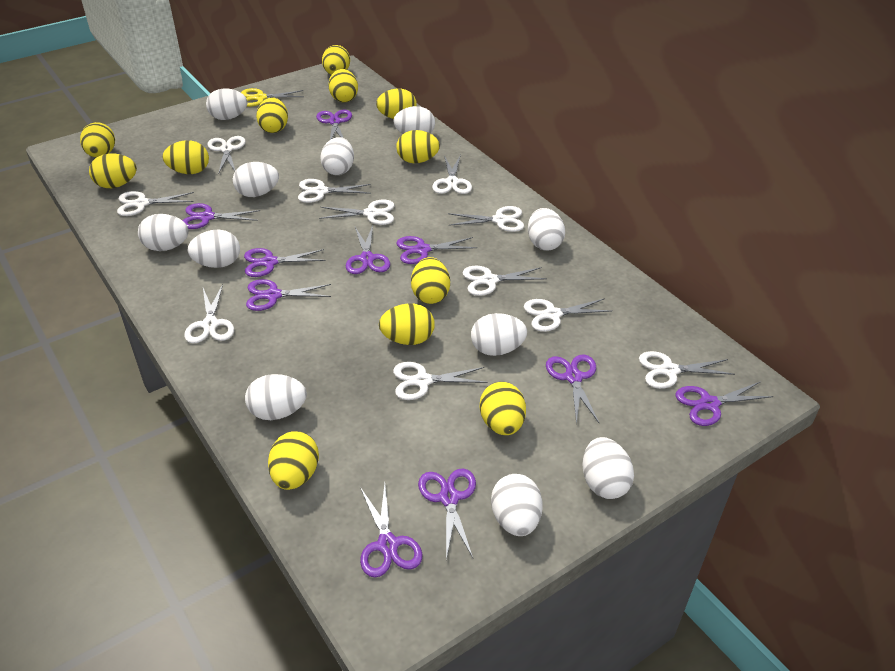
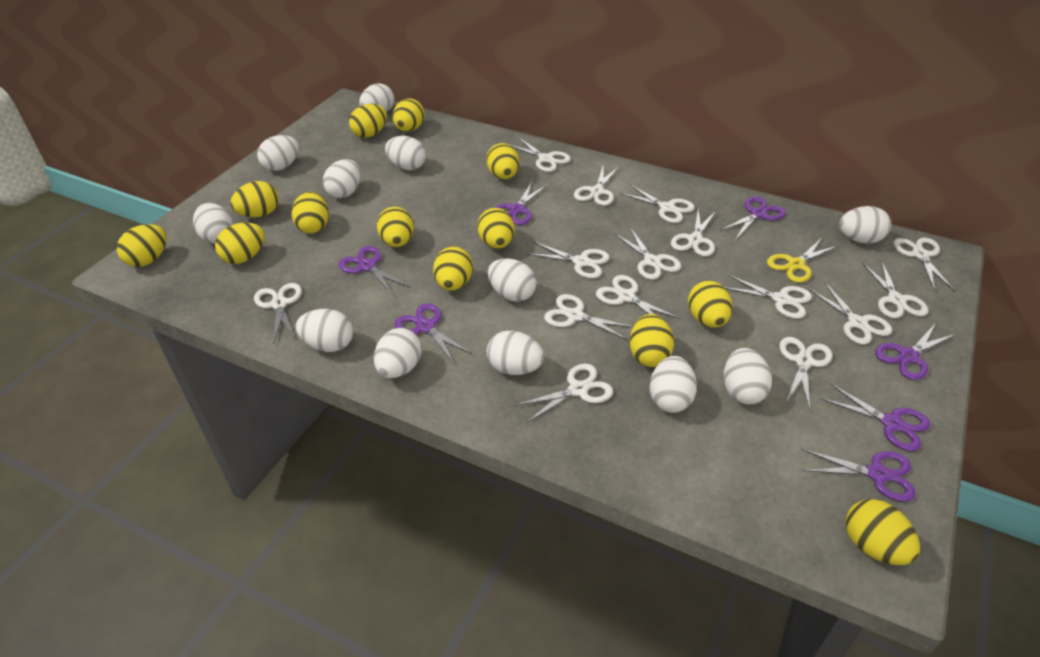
purple scissors: [183,203,260,229] [244,248,326,277] [246,279,331,311] [316,110,352,140] [346,225,390,274] [360,484,423,577] [396,236,477,264] [418,468,476,560] [546,355,599,424] [676,381,774,426] = 10 -> [338,246,410,295] [395,303,472,363] [494,182,548,225] [720,197,786,240] [802,449,916,502] [821,383,930,451] [875,323,956,380] = 7
white egg: [138,214,189,251] [187,230,240,268] [206,88,247,120] [233,162,279,197] [245,374,307,420] [320,137,354,175] [393,106,435,134] [471,313,527,356] [491,474,543,536] [528,208,565,251] [582,437,634,499] = 11 -> [193,203,233,244] [257,135,299,171] [296,309,353,352] [323,159,361,198] [359,83,394,112] [374,328,422,378] [385,136,426,170] [487,331,544,375] [488,258,537,302] [649,356,697,413] [724,348,772,404] [839,206,891,244] = 12
white scissors: [117,191,194,216] [184,284,234,343] [208,136,246,174] [298,179,371,203] [319,200,394,225] [393,362,488,400] [432,155,472,194] [448,206,524,232] [462,266,547,296] [524,298,611,332] [639,351,735,389] = 11 -> [254,283,302,345] [510,138,571,172] [515,363,613,422] [527,242,610,278] [544,294,633,340] [574,166,620,206] [596,275,681,319] [614,227,681,280] [620,185,695,223] [671,209,716,256] [725,274,812,319] [779,337,832,410] [808,282,892,345] [862,260,928,318] [893,238,955,291] = 15
yellow egg: [80,122,115,157] [89,153,137,188] [163,140,209,174] [256,97,288,133] [268,431,319,490] [322,45,350,75] [328,69,358,102] [376,88,417,119] [379,304,435,345] [397,130,440,163] [411,257,450,304] [480,382,526,435] = 12 -> [117,224,167,267] [215,223,265,264] [230,181,279,217] [291,192,329,233] [349,104,387,138] [376,207,414,247] [392,98,425,132] [433,246,473,291] [477,208,515,248] [486,143,520,179] [630,314,674,367] [688,281,732,328] [846,499,920,565] = 13

